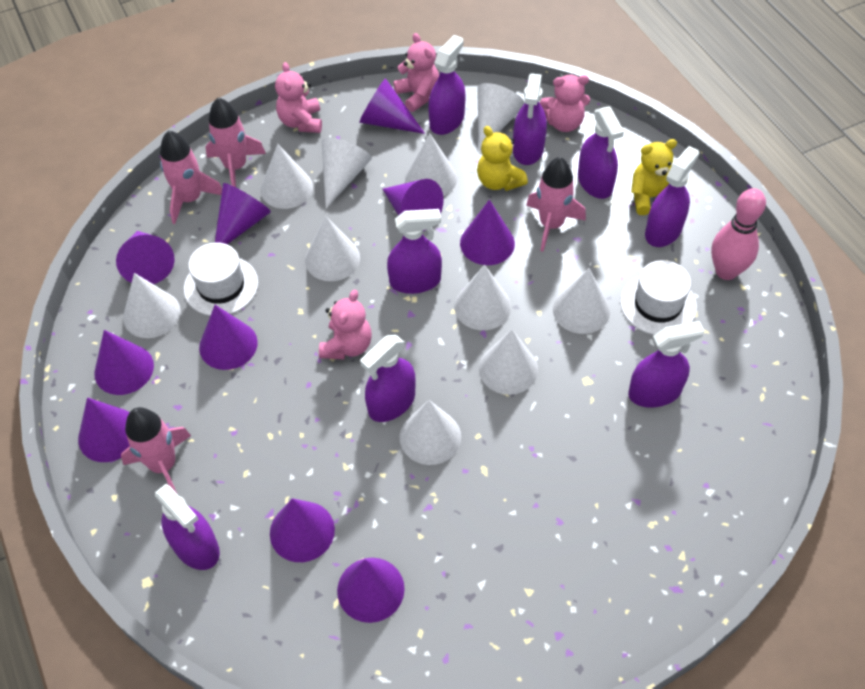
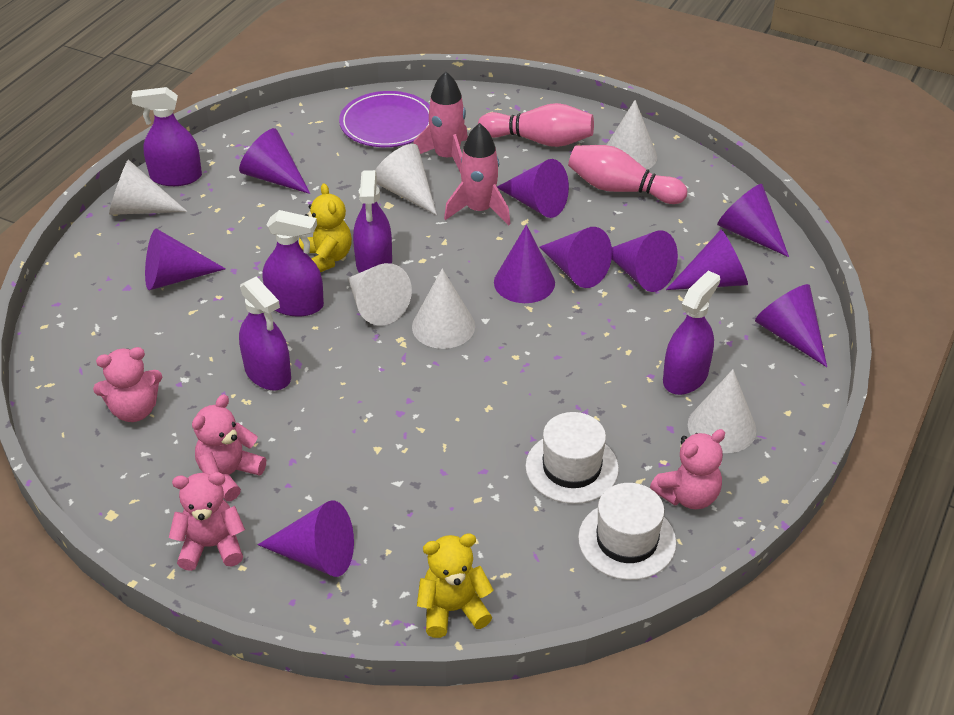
pink bowling pin: [711,188,766,280] = 1 -> [478,103,594,147] [568,145,687,204] = 2
pink rocket: [121,407,191,493] [160,130,222,224] [205,97,266,187] [526,157,586,252] = 4 -> [413,71,468,174] [444,123,510,226] = 2
purple plate: none = 0 -> [339,91,430,147] = 1
purple spray bottle: [155,484,220,570] [360,335,416,422] [387,209,442,294] [428,35,466,135] [513,73,547,165] [578,106,624,199] [628,321,704,408] [645,146,699,247] = 8 -> [131,87,202,186] [239,276,291,391] [263,210,324,316] [353,170,392,273] [663,271,720,395] = 5
white cone: [123,273,181,338] [260,144,313,209] [305,216,360,281] [322,138,372,209] [400,400,461,465] [405,134,457,196] [454,265,511,330] [477,83,525,152] [479,329,538,395] [553,268,610,334] = 10 -> [109,160,187,215] [348,263,412,325] [375,144,437,215] [412,268,475,349] [607,100,657,170] [688,370,756,453] = 6

